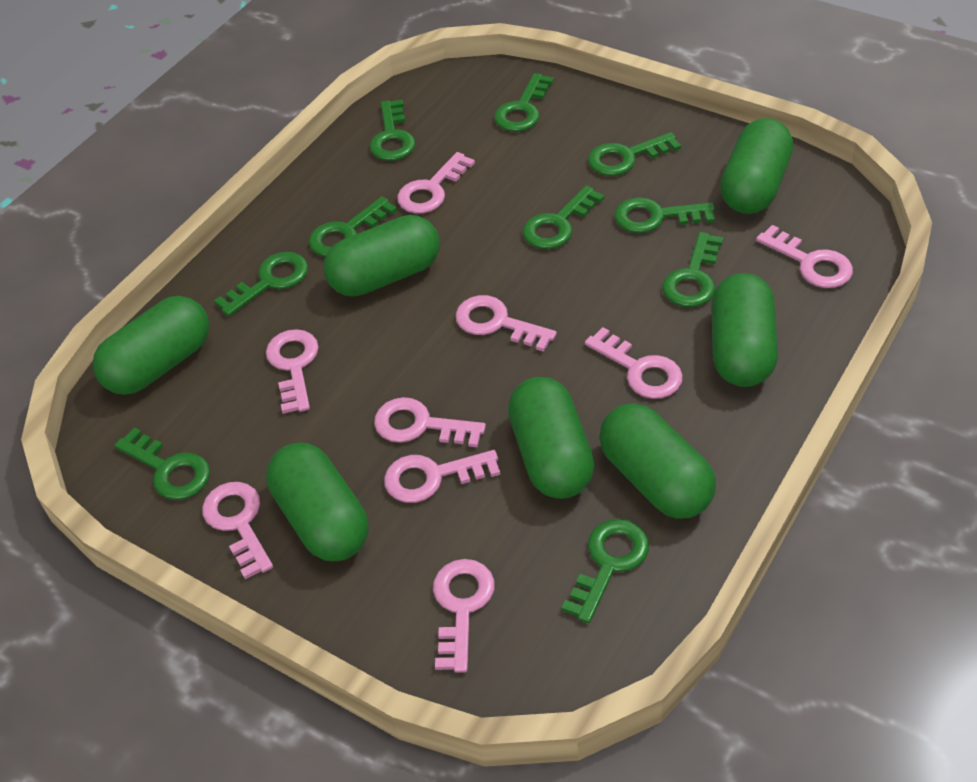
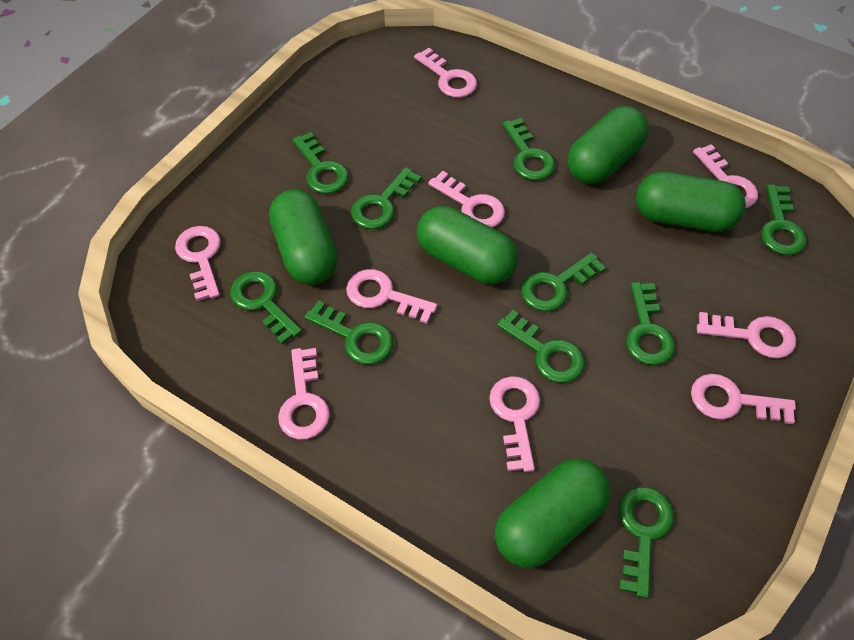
green capsule: [93,296,209,395] [266,442,368,561] [324,215,440,297] [508,377,595,499] [599,403,716,519] [711,273,778,387] [720,118,793,214] = 7 -> [269,190,338,285] [417,206,518,285] [495,458,611,568] [567,106,649,184] [636,172,746,232] = 5

